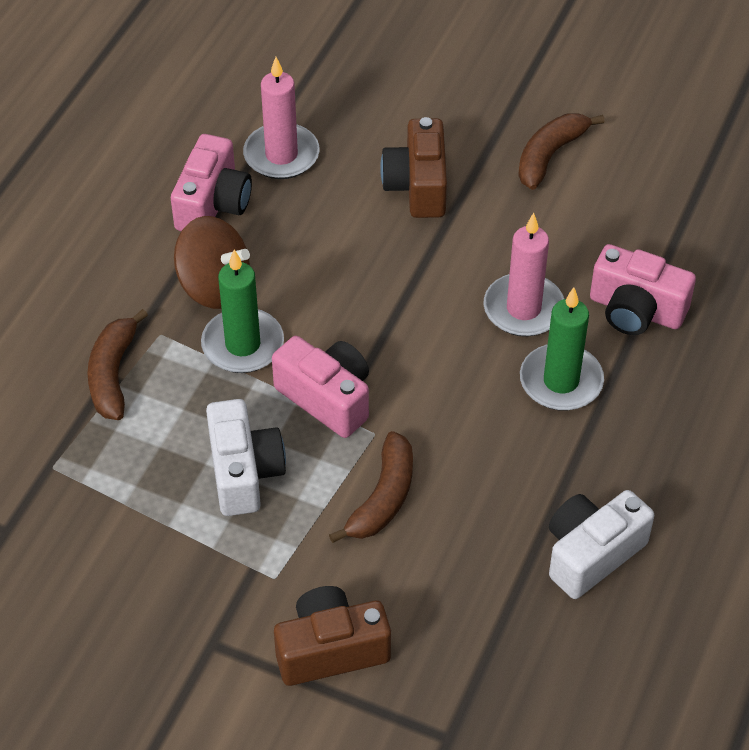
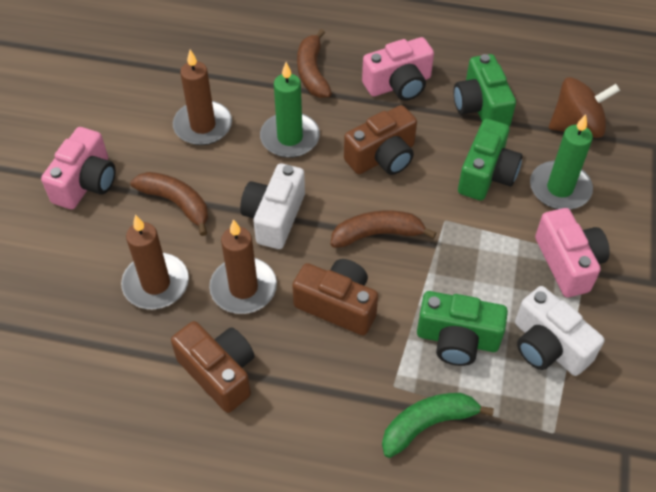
brown camera: [274,586,391,686] [380,117,447,218] = 2 -> [171,321,254,413] [292,259,378,336] [344,105,417,175] = 3
brown candle: none = 0 -> [121,215,189,309] [173,50,232,145] [209,219,277,314] = 3
green banana: none = 0 -> [382,393,494,458] = 1
green camera: none = 0 -> [417,291,508,366] [454,54,516,127] [458,119,523,200] = 3
pink candle: [243,57,320,179] [483,213,564,337] = 2 -> none = 0

